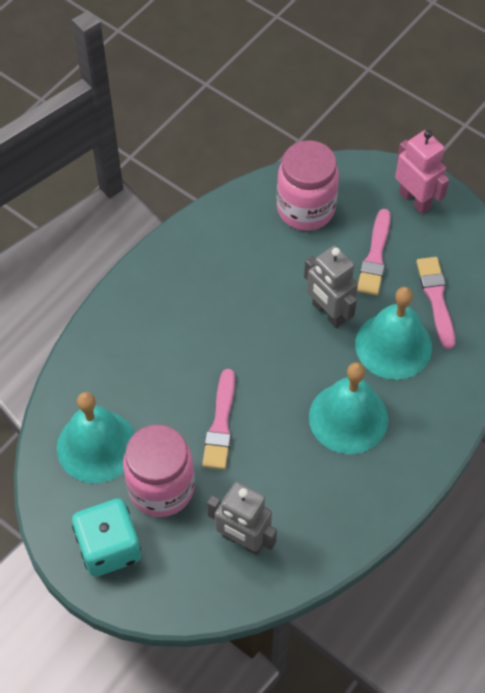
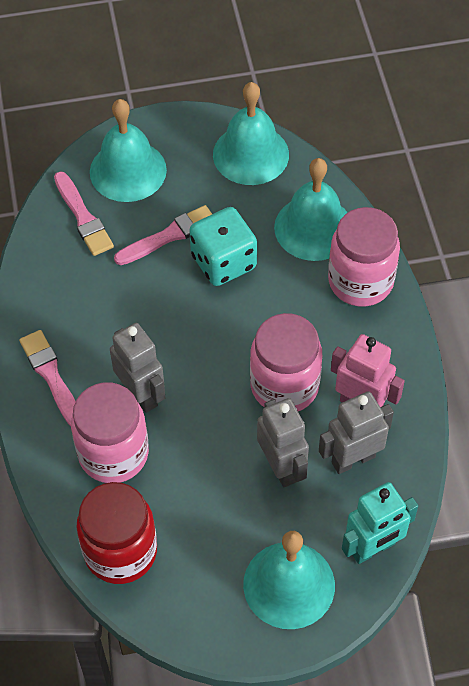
grey robot: [207,482,277,555] [304,246,358,328] = 2 -> [110,323,165,413] [257,398,309,487] [319,391,394,474] = 3
pink jar: [123,424,195,517] [277,140,339,231] = 2 -> [71,382,149,483] [250,313,322,411] [328,207,400,307] = 3
red jar: none = 0 -> [76,482,157,584] = 1
turquoise bell: [57,392,135,483] [309,362,388,454] [355,287,432,380] = 3 -> [90,99,167,202] [213,82,289,185] [243,531,335,629] [274,158,347,261] = 4
turquoise robot: none = 0 -> [342,482,418,564] = 1

